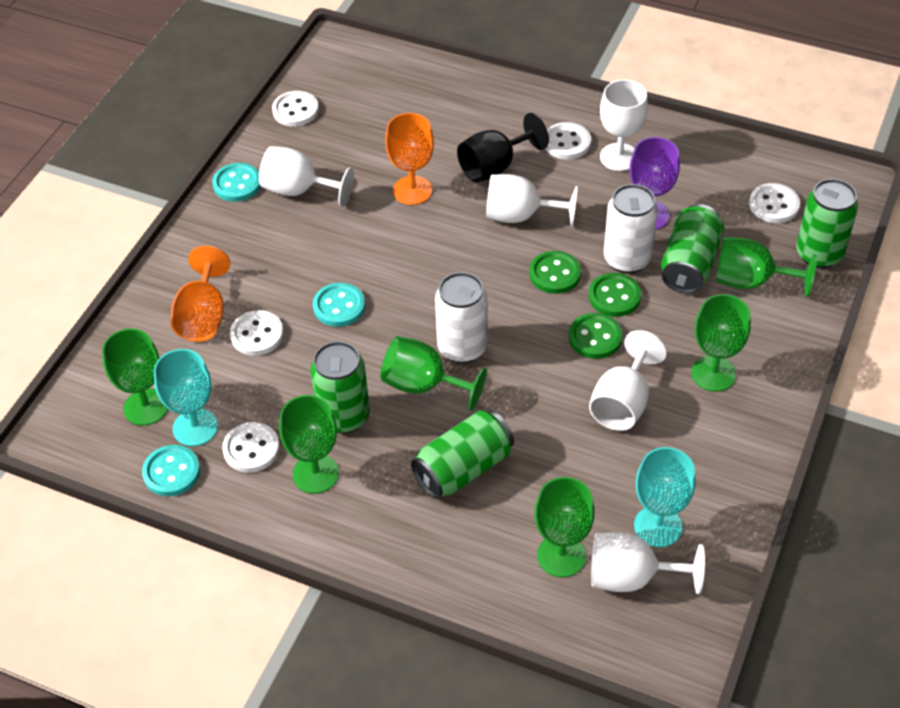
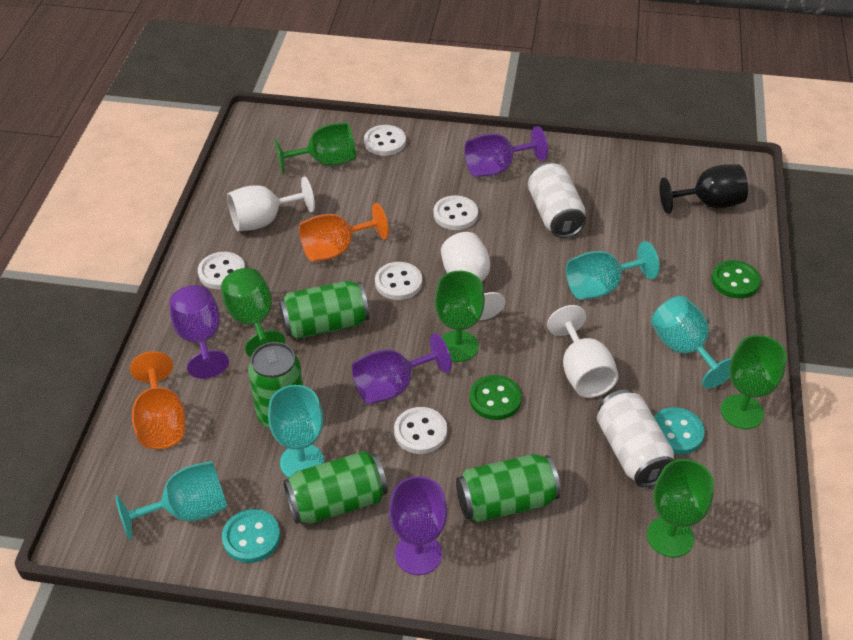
green button: [529,251,581,294] [569,313,622,359] [589,273,641,317] = 3 -> [469,375,522,420] [712,260,761,298] = 2
green goblet: [102,328,168,425] [279,395,339,494] [380,336,487,411] [534,477,595,577] [691,294,751,392] [716,237,817,297] = 6 -> [221,268,285,357] [274,122,356,174] [435,271,485,362] [647,459,714,557] [721,335,787,429] = 5
purple goblet: [630,137,680,230] = 1 -> [169,285,229,379] [352,333,452,404] [389,476,447,575] [464,126,548,177] = 4
turquoise button: [142,445,200,496] [212,163,261,202] [313,283,365,327] = 3 -> [222,509,280,563] [654,407,705,454] = 2
turquoise goblet: [154,349,218,446] [634,447,696,547] = 2 -> [115,461,228,540] [268,385,324,478] [566,241,660,300] [651,296,731,389] = 4
white goblet: [259,146,354,207] [486,174,578,227] [589,330,667,431] [591,532,705,594] [600,79,648,171] = 5 -> [227,177,315,231] [441,232,506,320] [547,305,619,398] = 3

